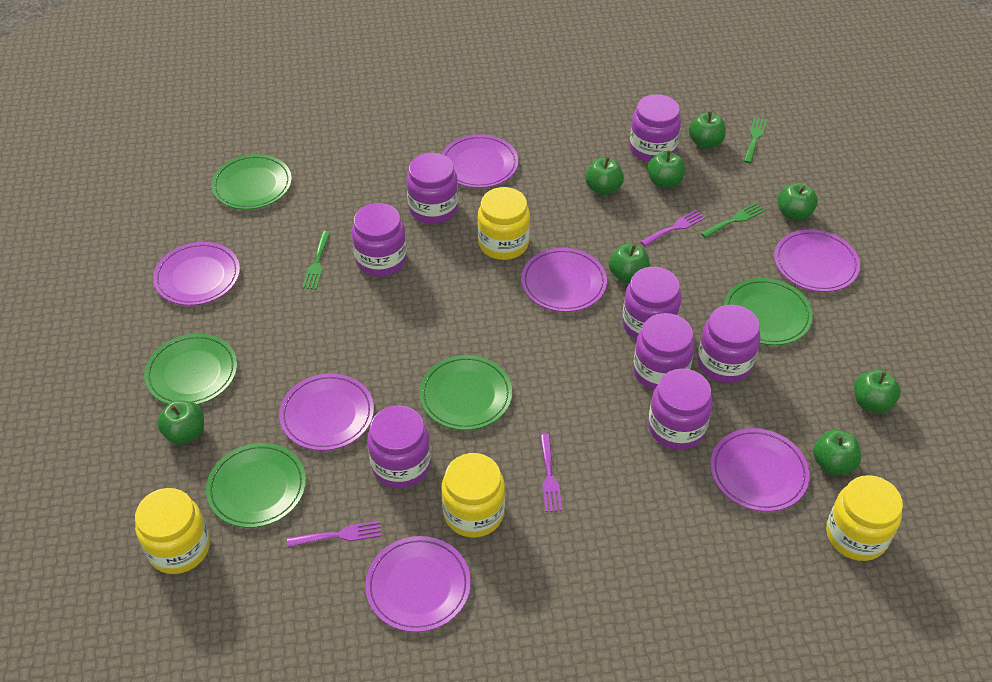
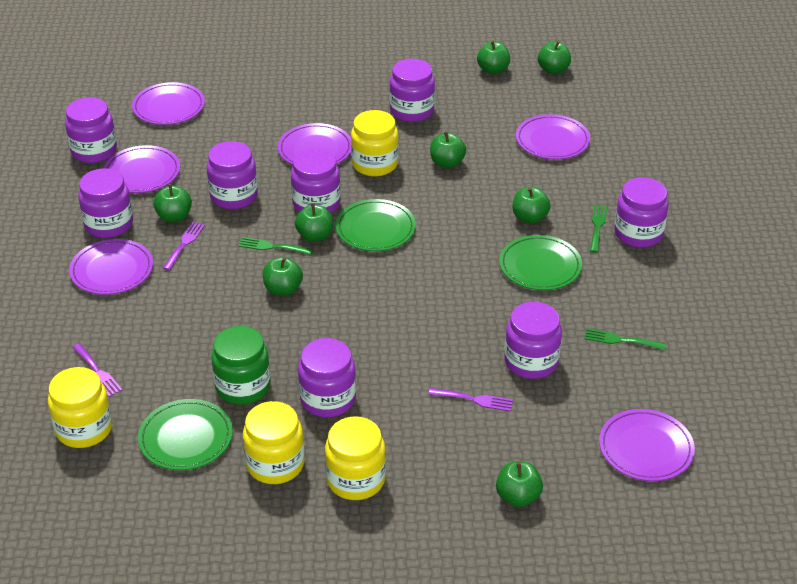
green jar: none = 0 -> [211,326,271,405] = 1
green plate: [144,333,237,405] [206,443,306,528] [211,154,292,210] [419,355,512,430] [724,278,813,345] = 5 -> [138,399,233,470] [336,199,416,251] [499,235,582,290] = 3
purple plate: [153,242,240,306] [279,373,374,451] [365,536,471,632] [442,134,519,188] [521,248,607,312] [710,428,810,512] [774,229,860,292] = 7 -> [69,239,153,295] [104,145,180,193] [132,82,205,125] [278,123,351,165] [516,114,590,159] [599,409,695,481] = 6

